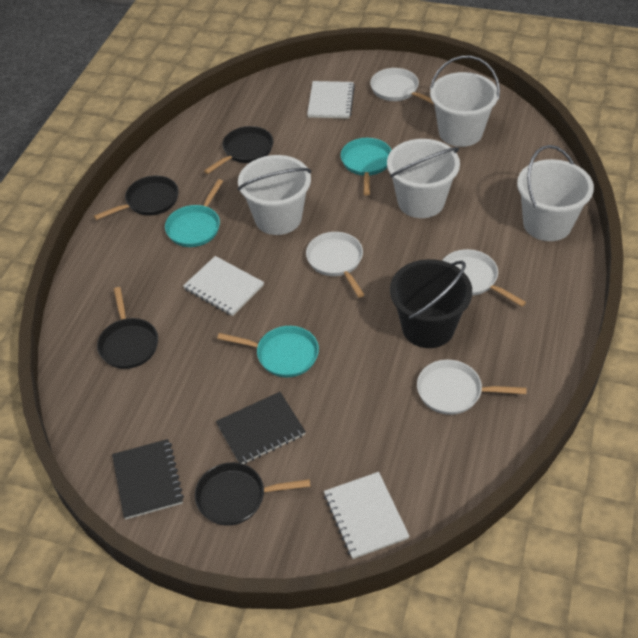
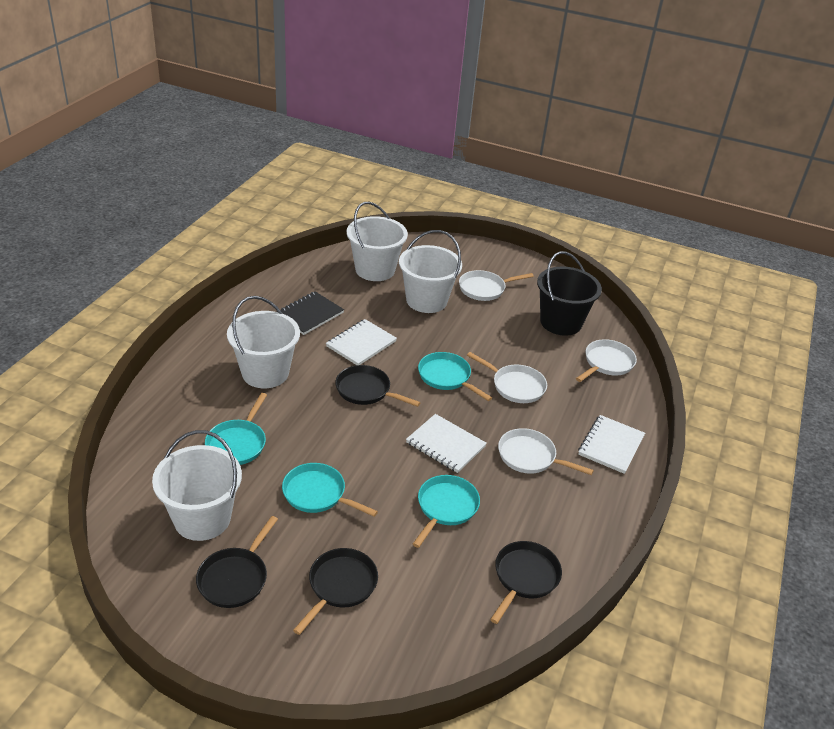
black notebook: [112,439,184,520] [216,392,306,464] = 2 -> [280,291,344,335] = 1
turquoise pan: [165,179,223,247] [217,326,319,377] [341,138,392,196] = 3 -> [205,393,267,465] [282,463,378,517] [413,475,480,548] [418,352,492,401] = 4

